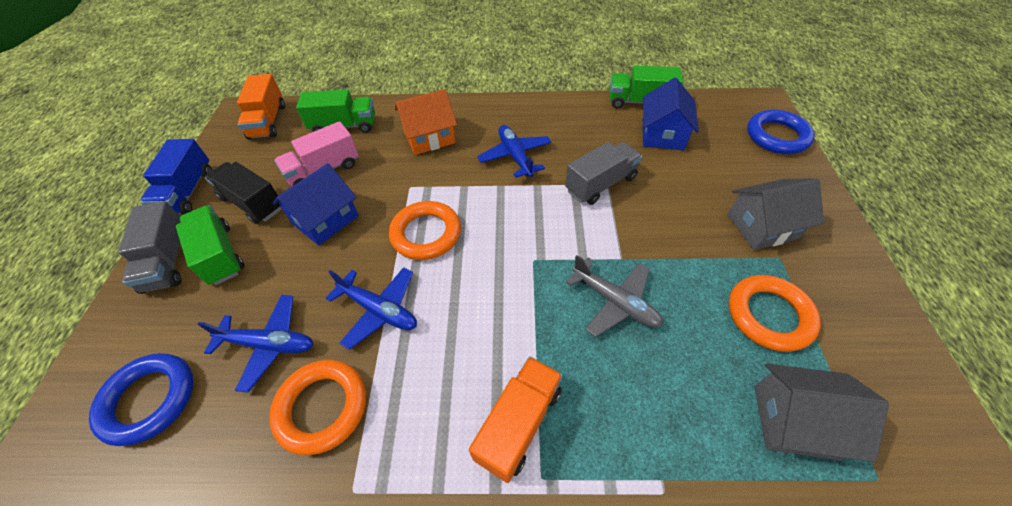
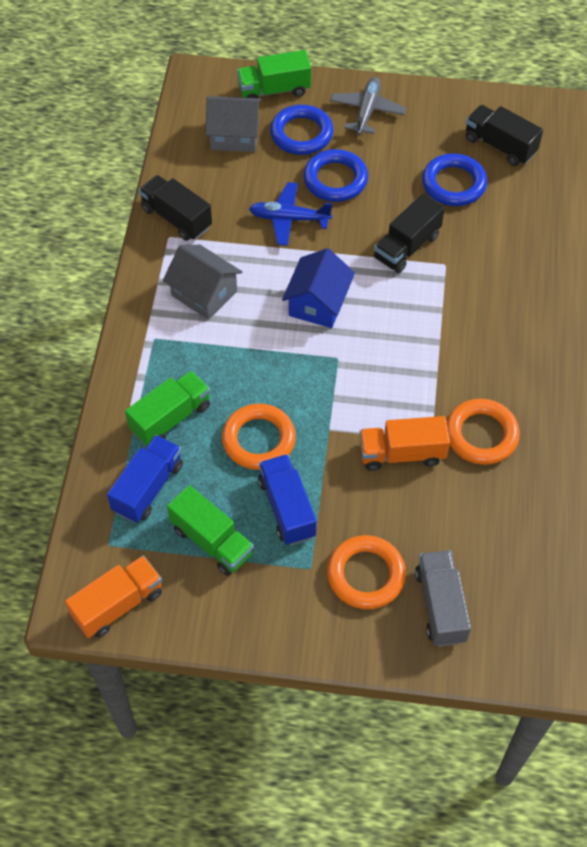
black truck: [205,162,281,224] = 1 -> [139,175,212,241] [374,194,445,273] [466,105,543,166] = 3
blue house: [273,163,359,246] [643,78,699,150] = 2 -> [282,248,355,328] = 1
blue plane: [197,295,314,393] [326,267,417,350] [477,125,552,178] = 3 -> [249,182,332,246] = 1
blue ring: [89,353,194,446] [747,110,815,154] = 2 -> [270,105,333,155] [303,149,368,202] [422,153,487,206] = 3
blue truck: [141,139,212,214] = 1 -> [107,435,183,523] [258,454,317,545] = 2
grey truck: [118,201,181,294] [565,142,642,205] = 2 -> [415,550,471,646] = 1
orange house: [395,89,457,155] = 1 -> none = 0
pink truck: [274,121,359,186] = 1 -> none = 0

